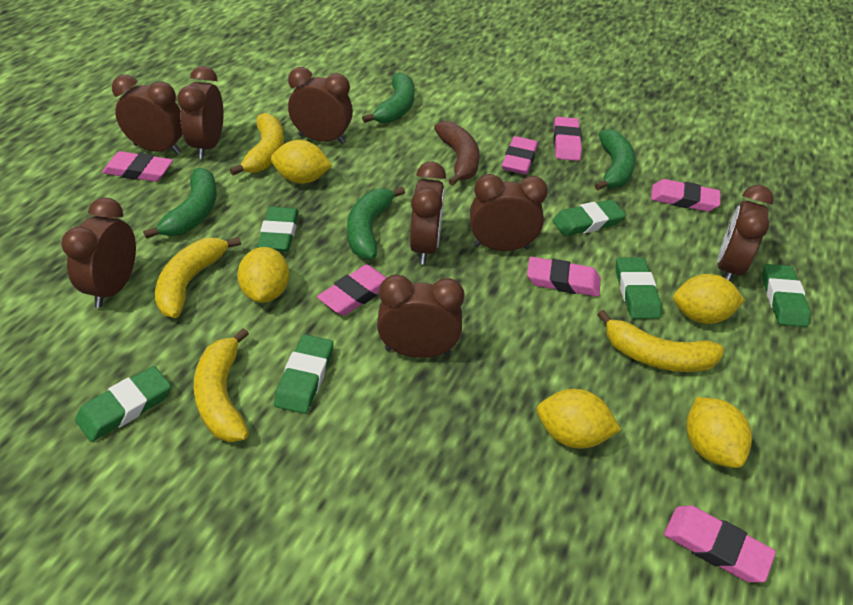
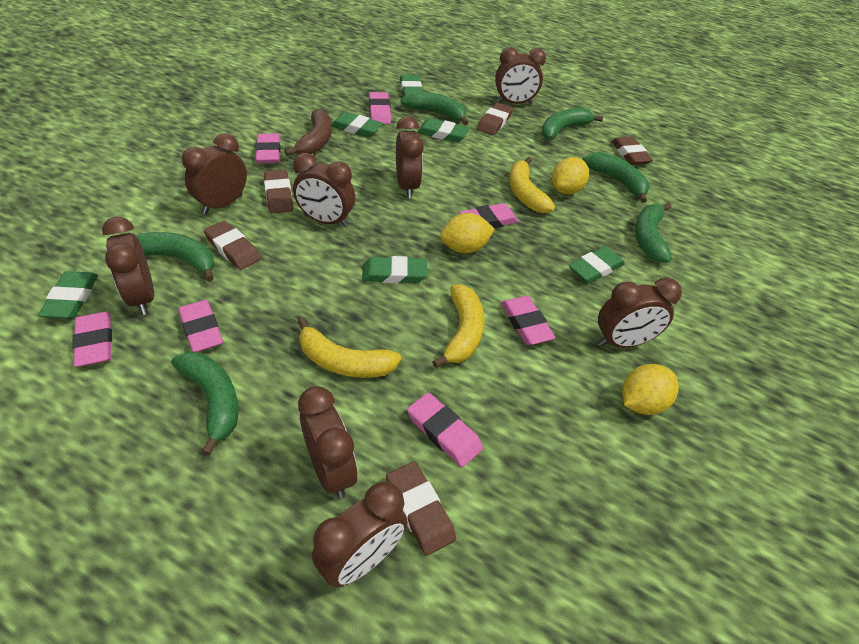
brown eraser: none = 0 -> [204,220,261,270] [264,169,293,213] [386,461,456,556] [477,103,513,135] [612,136,653,165] = 5
green banana: [143,168,217,239] [347,187,405,259] [362,72,415,123] [595,129,636,190] = 4 -> [136,232,215,282] [171,352,238,456] [401,91,469,125] [541,108,603,140] [582,152,649,203] [635,203,672,262] = 6
yellow banana: [155,237,241,318] [194,328,249,442] [230,113,284,175] [597,310,724,372] = 4 -> [298,317,401,378] [432,285,484,368] [509,157,555,213] = 3
yellow lemon: [237,247,289,303] [271,140,332,184] [537,389,621,448] [673,274,745,324] [687,397,752,468] = 5 -> [440,213,495,253] [552,157,589,194] [622,364,679,415] = 3

